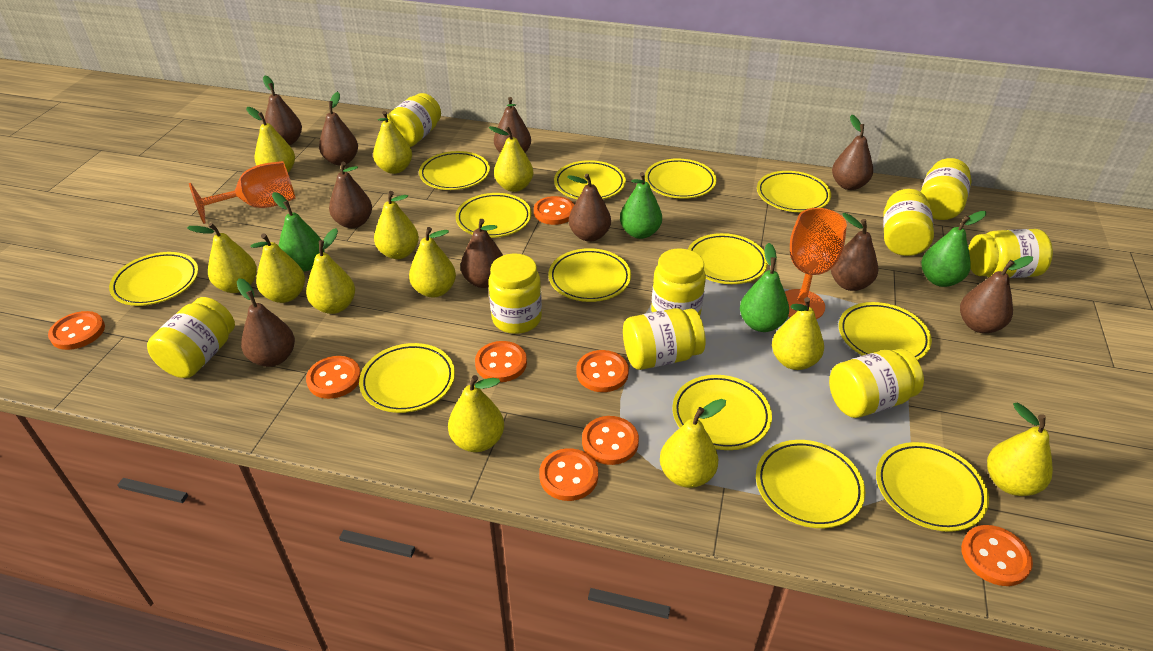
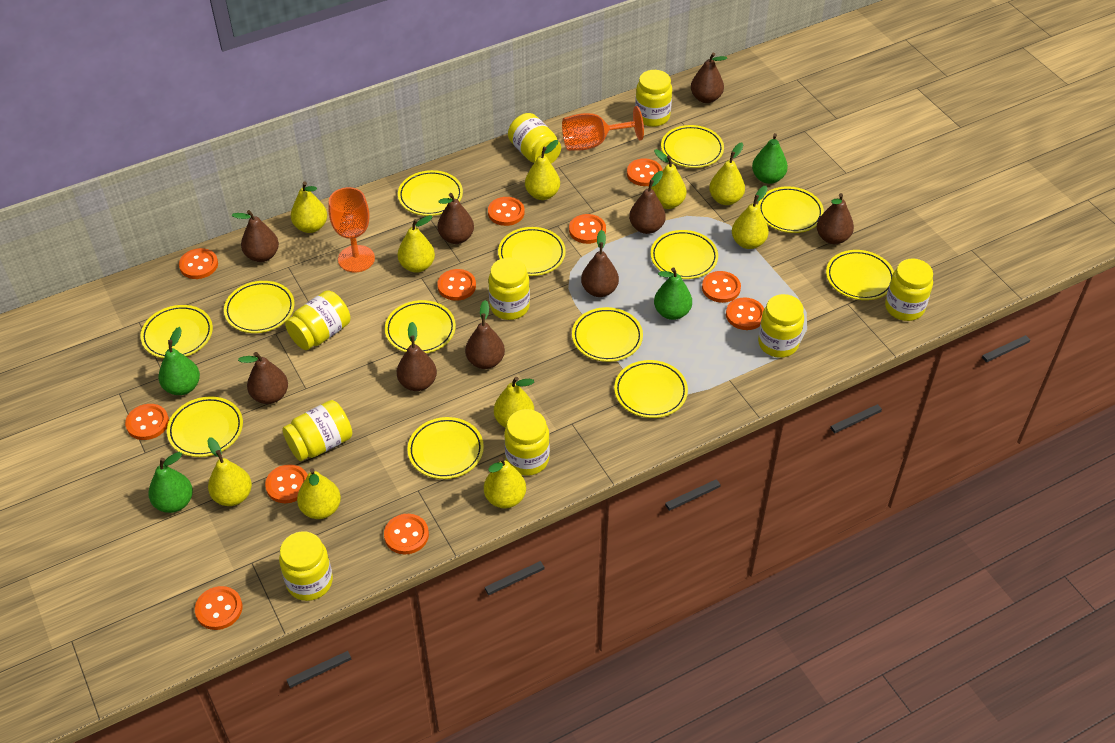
brown pear: [237,278,295,367] [263,76,302,145] [319,92,358,165] [329,162,372,228] [461,219,503,288] [494,97,531,153] [567,174,611,242] [831,213,878,291] [832,115,873,190] [960,256,1033,333] = 10 -> [232,210,279,262] [238,352,288,404] [397,322,437,391] [437,193,474,244] [465,300,505,369] [581,230,619,297] [629,171,666,234] [691,53,727,103] [817,193,854,244] = 9
orange button: [48,311,105,350] [306,356,361,399] [475,341,527,382] [534,196,574,225] [539,448,598,501] [576,350,629,392] [582,416,639,465] [961,525,1033,586] = 8 -> [125,404,169,440] [179,248,218,279] [195,586,242,630] [265,464,308,503] [384,514,429,554] [437,269,476,301] [488,197,525,226] [569,214,606,244] [627,158,663,186] [702,271,741,303] [726,297,764,330] = 11
yellow pear: [187,223,257,293] [246,107,295,172] [250,233,305,303] [306,228,355,314] [373,111,412,174] [374,191,419,259] [409,227,456,298] [448,375,504,452] [489,126,533,192] [660,399,726,488] [772,297,824,370] [987,403,1053,496] = 12 -> [207,437,252,506] [291,182,327,233] [297,468,341,519] [398,215,435,273] [484,457,526,508] [494,377,534,428] [525,140,560,200] [651,149,686,209] [709,143,745,205] [732,186,769,249] = 10

